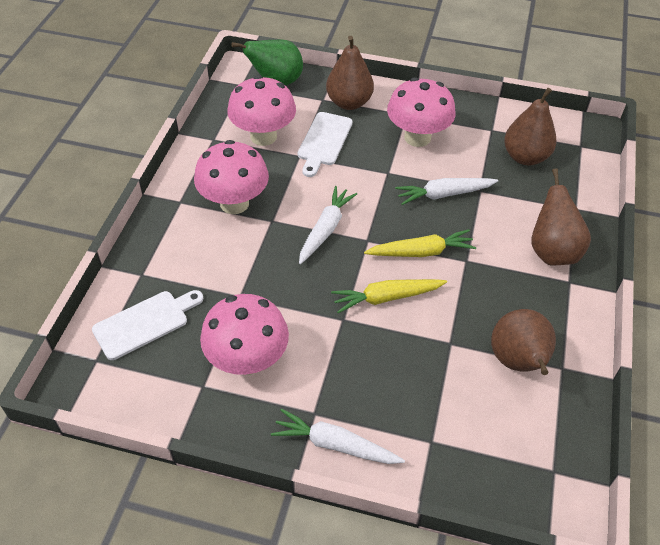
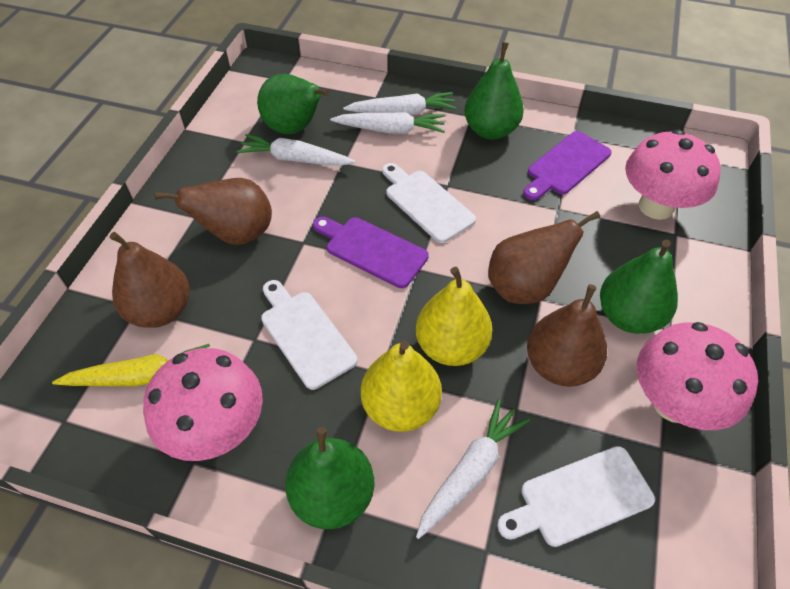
green pear: [231,39,303,86] = 1 -> [257,74,329,134] [285,427,375,529] [464,42,524,139] [600,240,678,334] = 4
pink mushroom: [194,140,269,214] [200,294,289,375] [227,75,296,146] [387,77,456,147] = 4 -> [143,348,263,461] [625,129,721,220] [637,322,758,430] = 3
purple cutting board: none = 0 -> [313,217,429,288] [523,131,611,200] = 2
white carrot: [271,408,405,464] [299,186,357,264] [395,178,498,205] = 3 -> [237,134,355,166] [330,112,445,134] [343,92,457,115] [416,399,530,539] = 4
white cutting board: [92,290,203,360] [298,112,353,177] = 2 -> [261,280,357,390] [382,163,476,243] [497,446,655,547] = 3
yellow carrot: [331,279,447,313] [364,229,476,257] = 2 -> [52,344,210,386] = 1
yellow pear: none = 0 -> [361,341,442,432] [416,267,493,366] = 2

